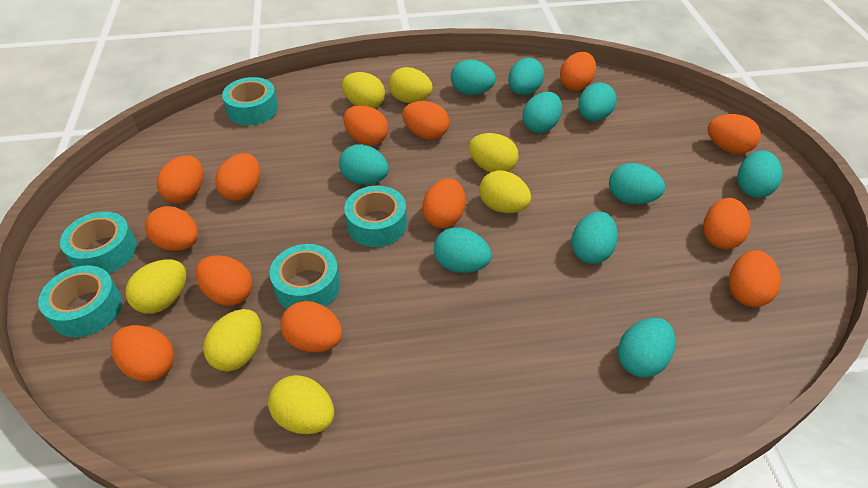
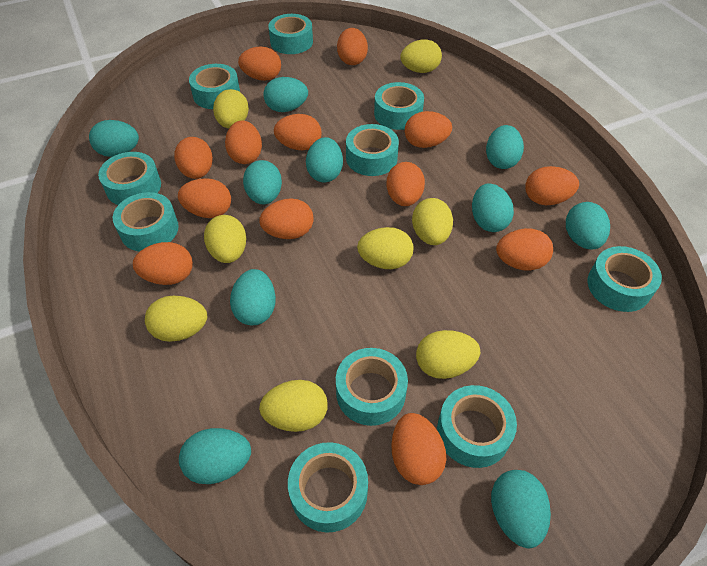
turquoise tape: [38,265,122,337] [60,211,137,274] [222,77,278,125] [270,244,340,309] [344,186,407,247] = 5 -> [98,152,161,205] [113,192,179,251] [189,64,240,109] [268,14,313,54] [288,442,368,532] [336,348,408,426] [346,124,399,176] [374,82,424,130] [437,385,517,468] [587,246,662,312] = 10
yellow egg: [125,259,186,314] [203,309,261,371] [268,375,334,434] [342,72,385,108] [389,67,433,103] [468,133,519,172] [479,170,531,213] = 7 -> [145,296,207,342] [204,215,246,263] [213,89,249,128] [259,380,328,432] [357,227,413,269] [400,39,442,73] [412,198,453,245] [416,330,480,379] = 8

